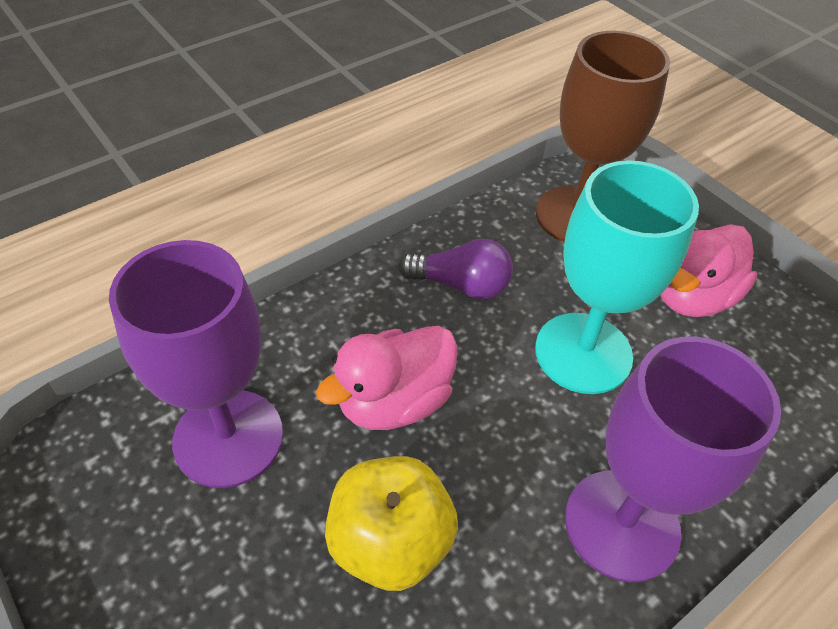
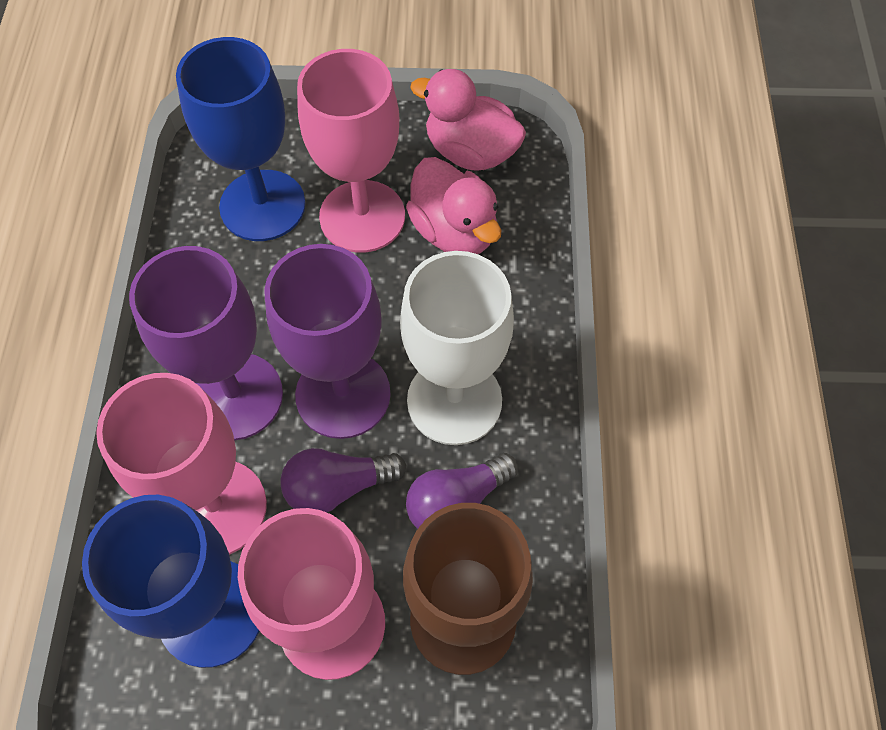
blue goblet: none = 0 -> [82,495,259,668] [176,37,305,241] = 2
pink goblet: none = 0 -> [96,373,267,554] [238,508,385,680] [297,49,405,253] = 3
purple light bulb: [399,239,513,299] = 1 -> [280,448,406,513] [406,453,518,529] = 2
turquoise goblet: [535,160,699,394] = 1 -> none = 0
white goblet: none = 0 -> [400,251,514,445] = 1
yellow apple: [325,456,458,591] = 1 -> none = 0

